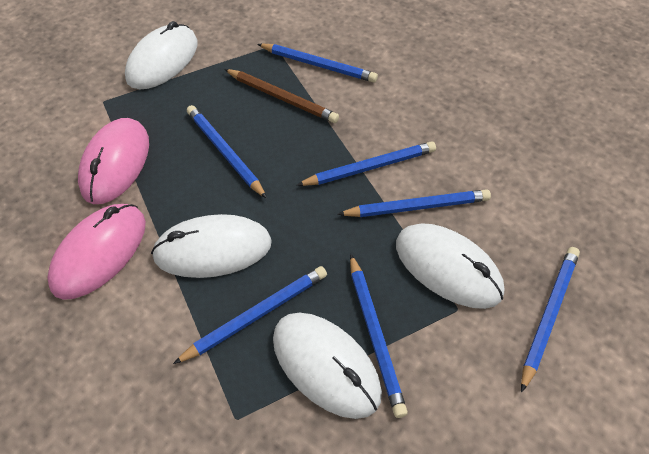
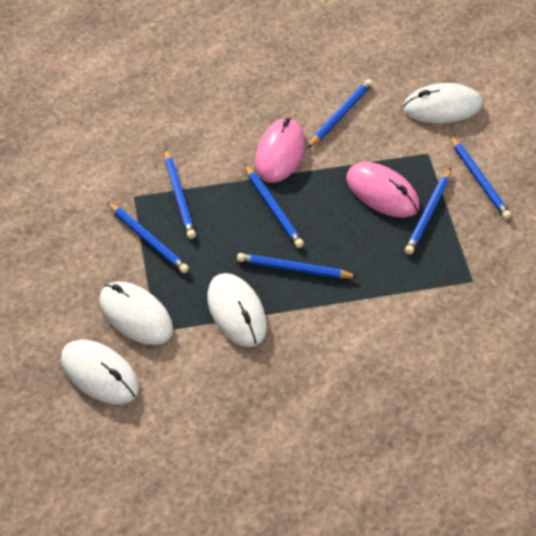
brown pencil: [224,69,339,123] = 1 -> none = 0

